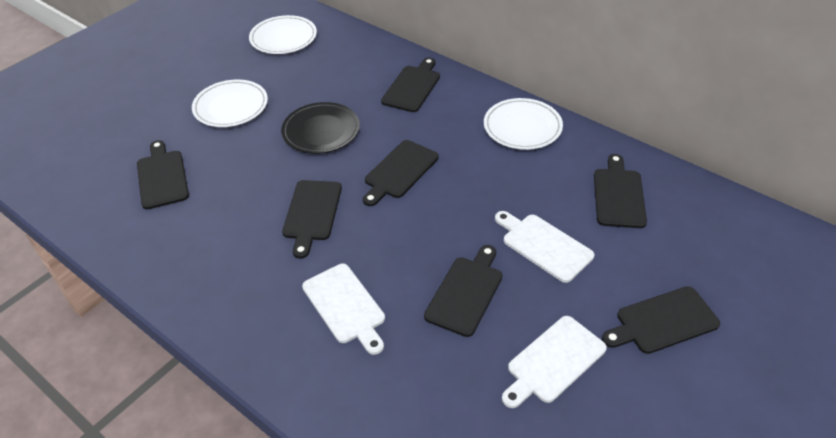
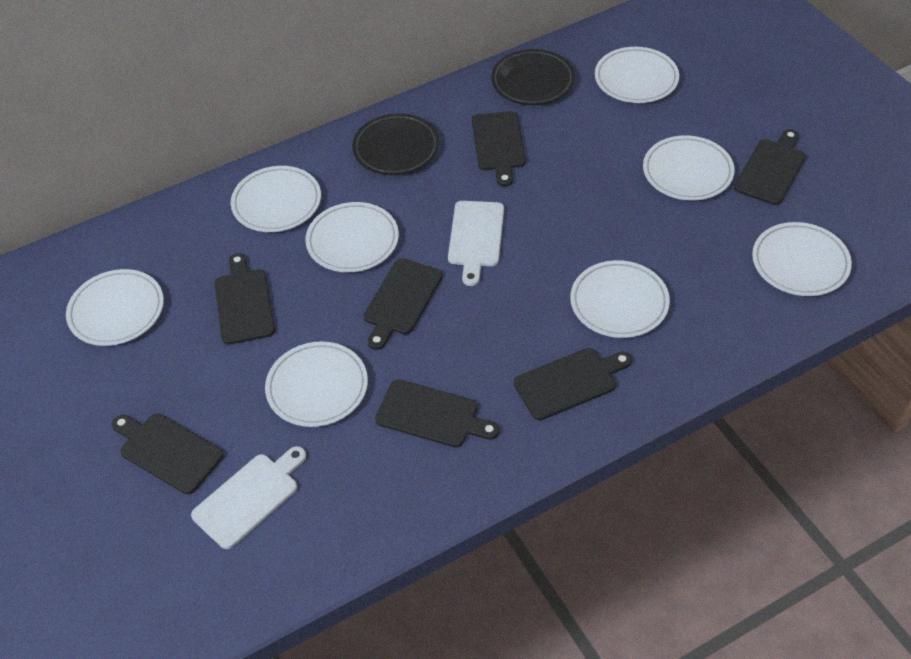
black plate: [281,102,360,154] = 1 -> [352,113,440,175] [491,49,575,105] = 2
white cutting board: [302,264,385,355] [495,211,594,283] [502,316,607,408] = 3 -> [191,446,306,549] [448,201,504,286] = 2
white plate: [192,79,268,127] [249,15,317,54] [484,98,563,150] = 3 -> [66,269,164,346] [231,166,321,232] [265,341,368,427] [305,202,399,272] [571,260,670,338] [595,47,679,103] [643,136,735,200] [752,222,852,296] = 8

